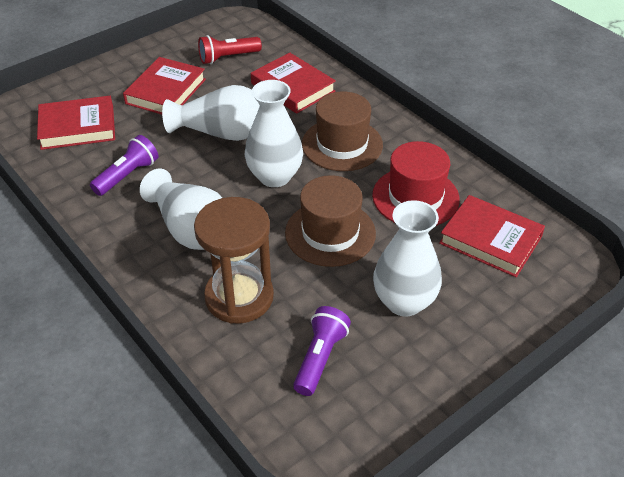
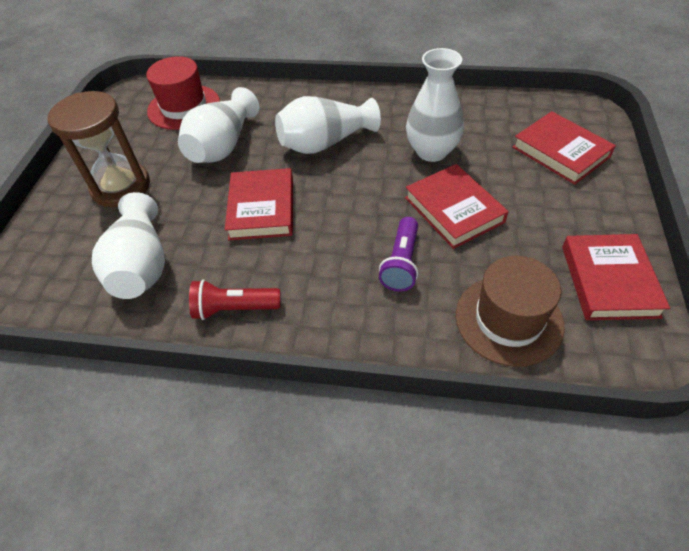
brown hat: [285,175,376,267] [302,91,383,171] = 2 -> [456,256,565,367] = 1
purple flashlight: [90,135,158,196] [293,306,351,396] = 2 -> [379,217,418,292] = 1

